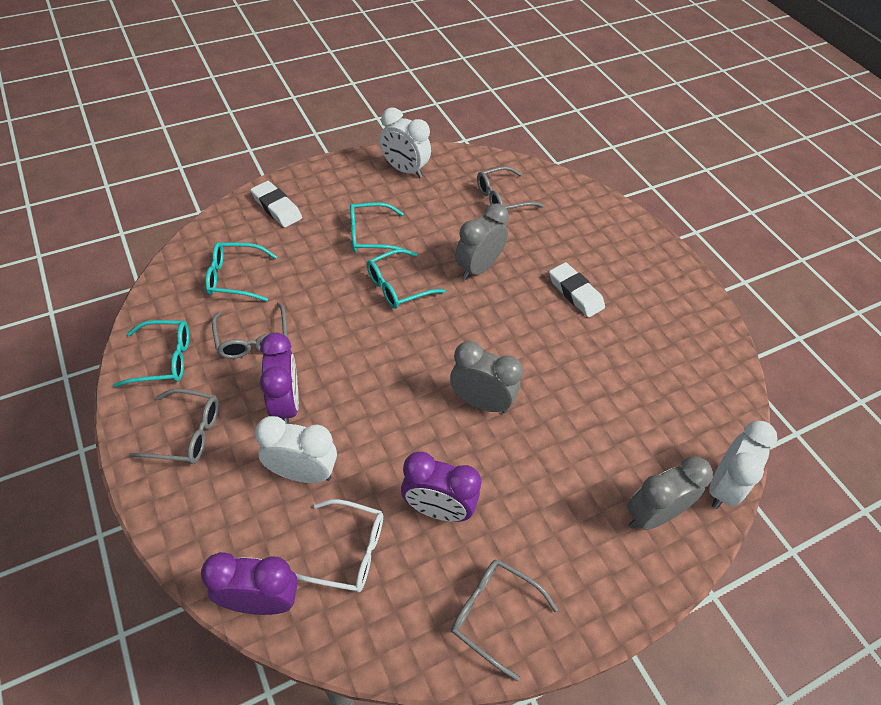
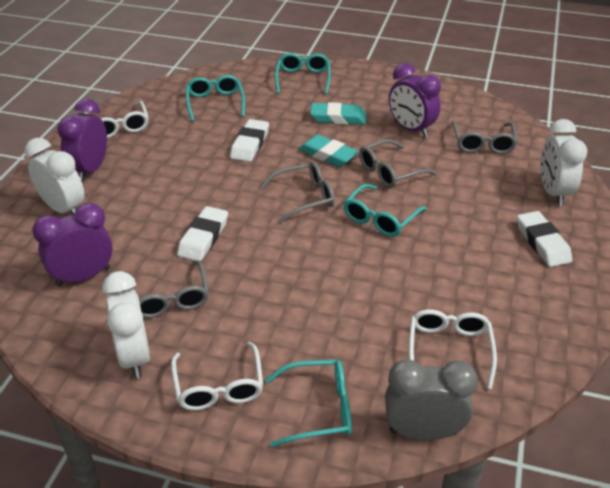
grey clock: [450,341,523,413] [455,203,509,280] [627,456,713,530] = 3 -> [385,360,478,440] = 1
turquoise eraser: none = 0 -> [299,134,359,167] [310,102,366,125] = 2
white eraser: [251,181,302,228] [549,262,605,317] = 2 -> [177,206,228,261] [230,119,269,162] [517,211,572,267] = 3
white glasses: [295,499,383,592] = 1 -> [84,101,149,138] [171,342,263,411] [409,309,497,389] = 3

